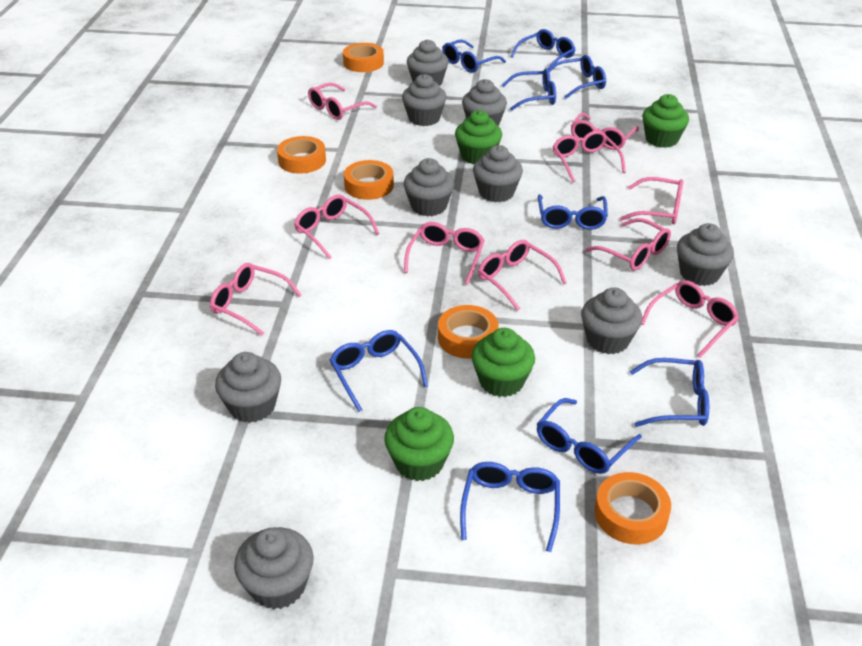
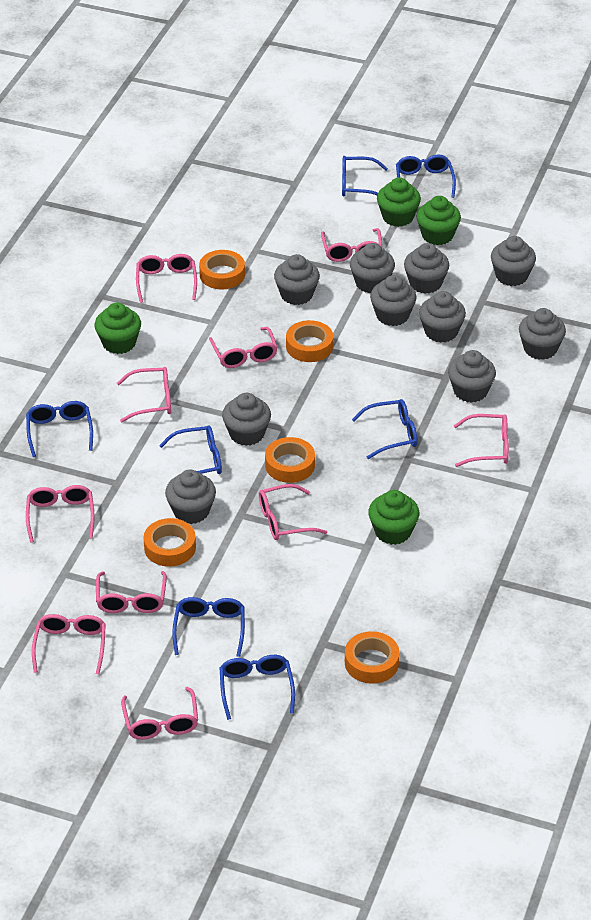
blue glasses: [330,330,428,412] [442,40,506,73] [460,462,560,552] [502,68,556,111] [510,29,575,70] [537,398,642,474] [538,195,608,230] [549,55,606,99] [630,358,709,427] = 9 -> [26,401,93,457] [159,425,222,474] [172,597,245,657] [220,655,295,720] [342,156,388,196] [352,399,418,459] [396,154,456,198] = 7
grey cupcake: [215,352,281,423] [234,527,314,609] [402,74,447,126] [404,158,454,216] [407,39,448,86] [462,79,507,126] [473,145,523,202] [581,287,642,354] [677,223,734,286] = 9 -> [165,470,216,524] [222,393,271,446] [274,254,320,305] [350,243,395,293] [370,275,417,326] [404,243,449,294] [419,291,466,343] [448,350,496,403] [491,236,536,286] [519,308,566,360] = 10

